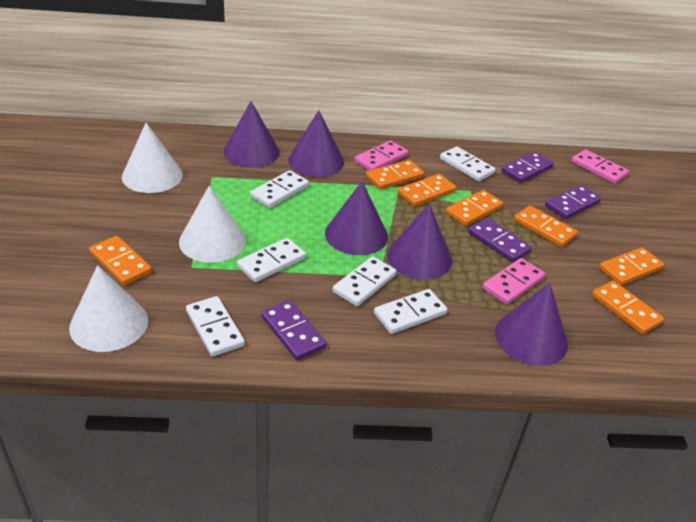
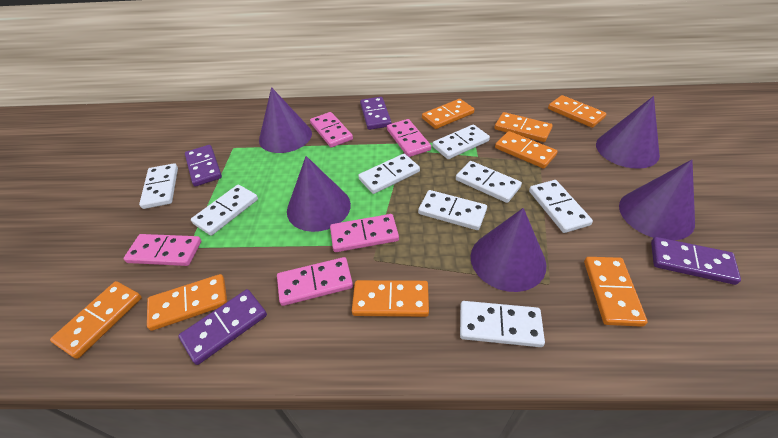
orange domino: [89,236,152,285] [366,160,424,190] [398,174,456,207] [446,190,503,226] [514,206,578,247] [592,281,664,334] [599,247,664,285] = 7 -> [50,281,142,359] [147,274,227,331] [352,280,429,317] [422,99,475,129] [495,112,553,142] [495,131,558,168] [548,95,606,128] [584,257,648,327] = 8
pink domino: [355,140,408,170] [482,258,545,305] [571,149,629,184] = 3 -> [124,234,201,266] [277,257,353,306] [310,112,353,148] [330,214,399,252] [387,119,431,157] = 5
white cone: [69,265,148,352] [122,123,183,193] [179,186,246,263] = 3 -> none = 0
white domino: [186,296,245,357] [237,238,306,282] [250,170,309,208] [332,256,396,306] [374,289,447,334] [440,146,495,181] = 6 -> [139,163,178,209] [191,185,258,236] [358,154,420,194] [418,190,487,230] [433,125,490,159] [456,161,522,203] [460,301,545,347] [529,180,593,233] = 8

